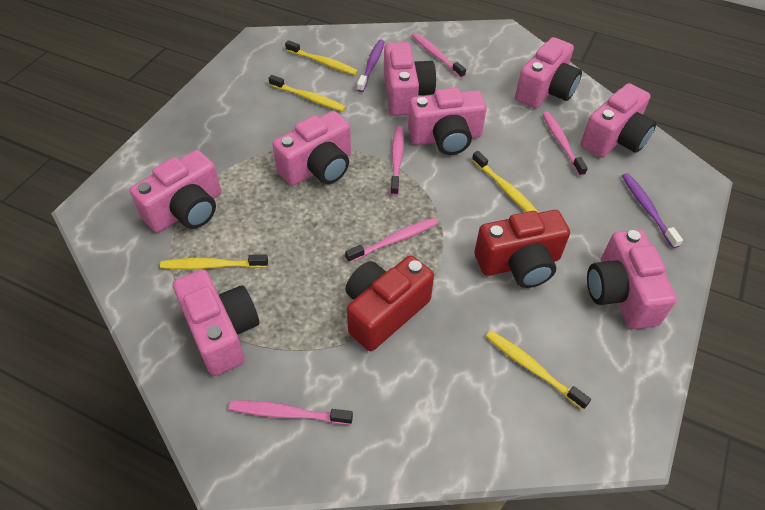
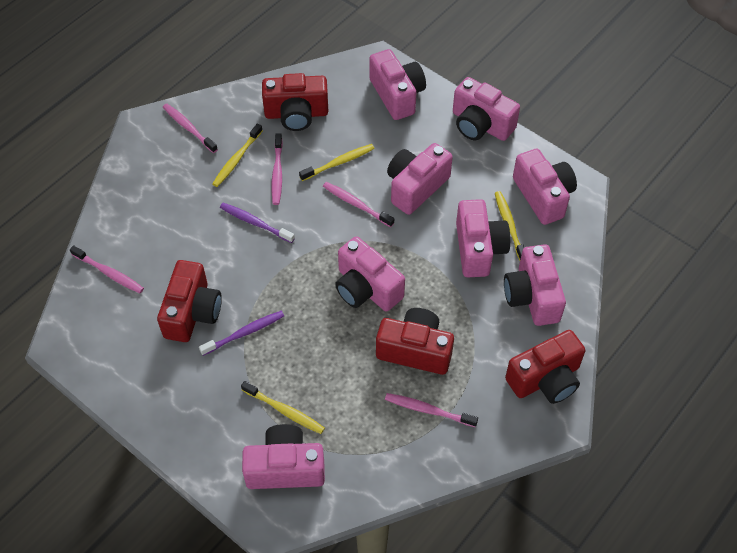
red camera: [346,255,434,351] [474,210,570,288] = 2 -> [157,260,222,342] [262,73,328,131] [376,308,454,375] [505,330,585,404] = 4
yellow toothbrush: [160,254,268,270] [269,75,346,112] [285,40,358,75] [472,151,539,213] [486,331,591,410] = 5 -> [212,124,263,187] [241,381,325,434] [299,144,375,181] [495,191,524,260] = 4

